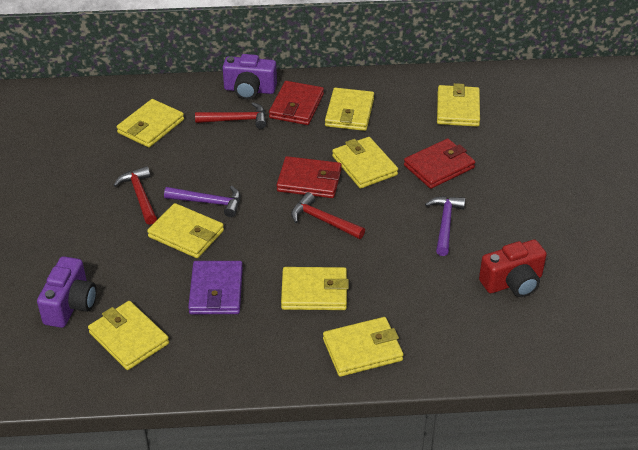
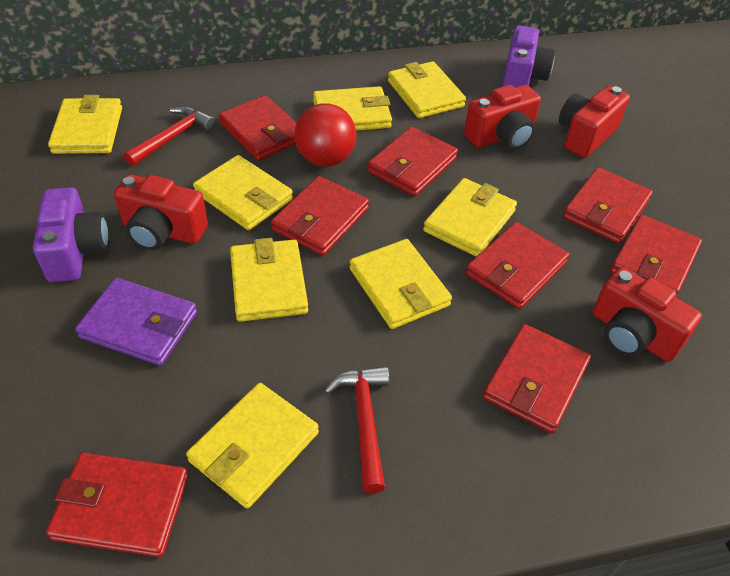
purple hammer: [164,186,241,217] [425,196,465,256] = 2 -> none = 0
red ball: none = 0 -> [294,103,356,167] = 1
red camera: [479,239,547,297] = 1 -> [114,174,208,250] [464,85,541,150] [559,86,630,158] [592,267,702,362] = 4
red hammer: [113,166,157,225] [195,102,266,129] [291,192,365,239] = 3 -> [124,106,216,166] [324,366,389,494] = 2
red wallet: [269,81,324,125] [277,156,342,198] [404,139,475,189] = 3 -> [46,452,188,557] [219,95,296,161] [271,176,369,256] [368,126,458,196] [466,222,569,309] [483,324,591,433] [563,167,653,244] [610,215,702,296] = 8

